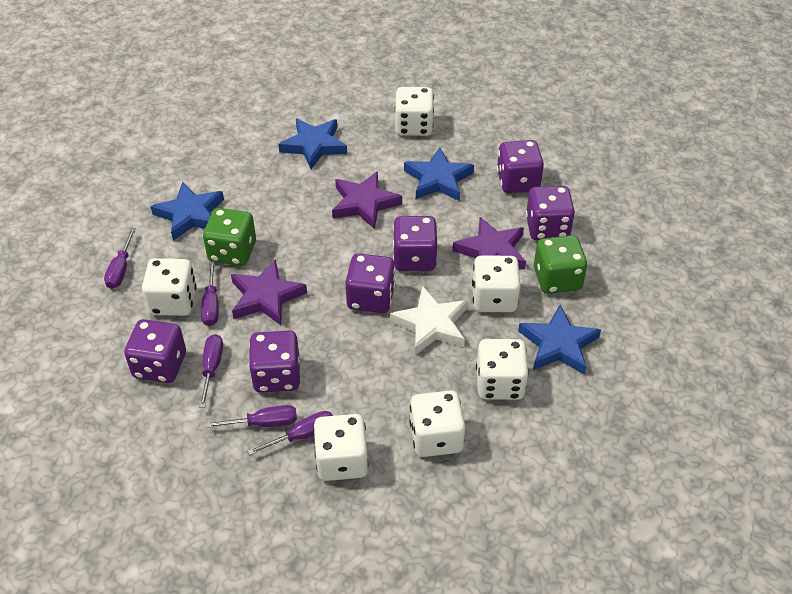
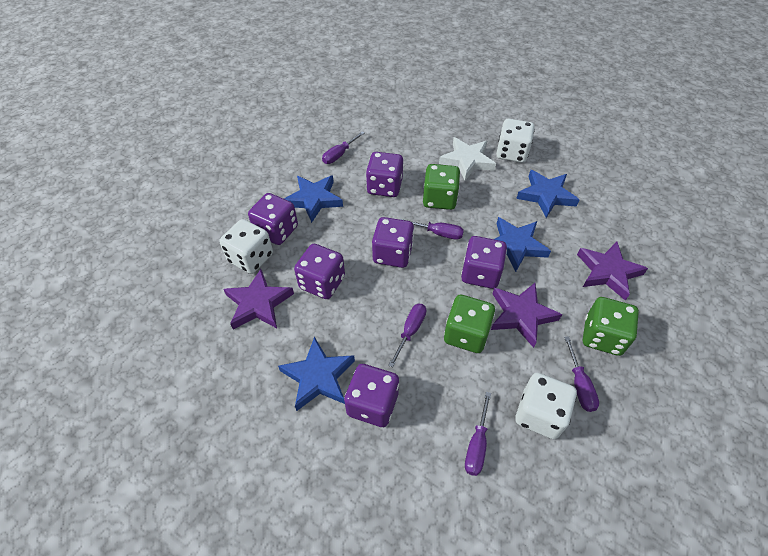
green dice: [203,208,256,266] [534,235,587,294] = 2 -> [423,164,460,210] [444,295,495,353] [583,297,639,356] = 3
white dice: [142,258,197,316] [313,414,369,481] [395,87,434,136] [409,390,465,457] [472,255,520,312] [476,339,529,400] = 6 -> [219,219,273,274] [496,119,535,163] [515,373,577,439] = 3

